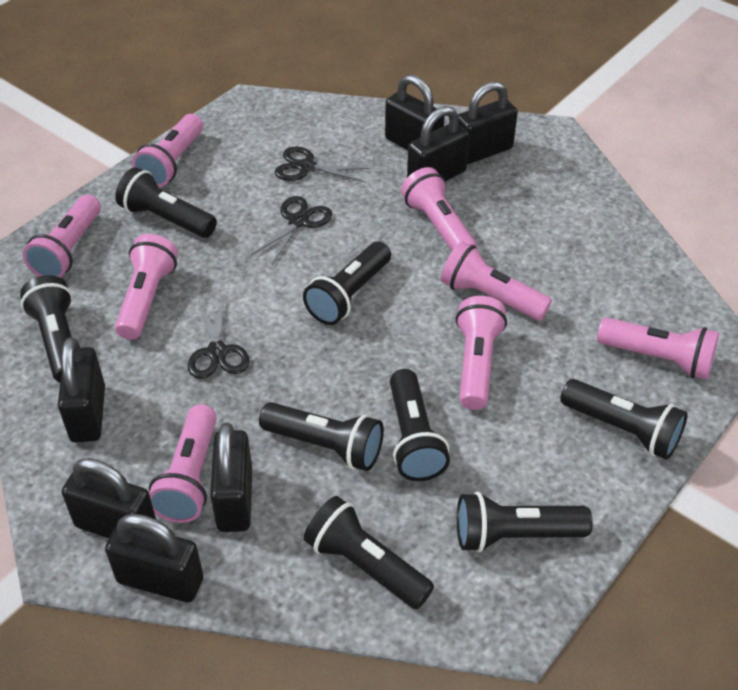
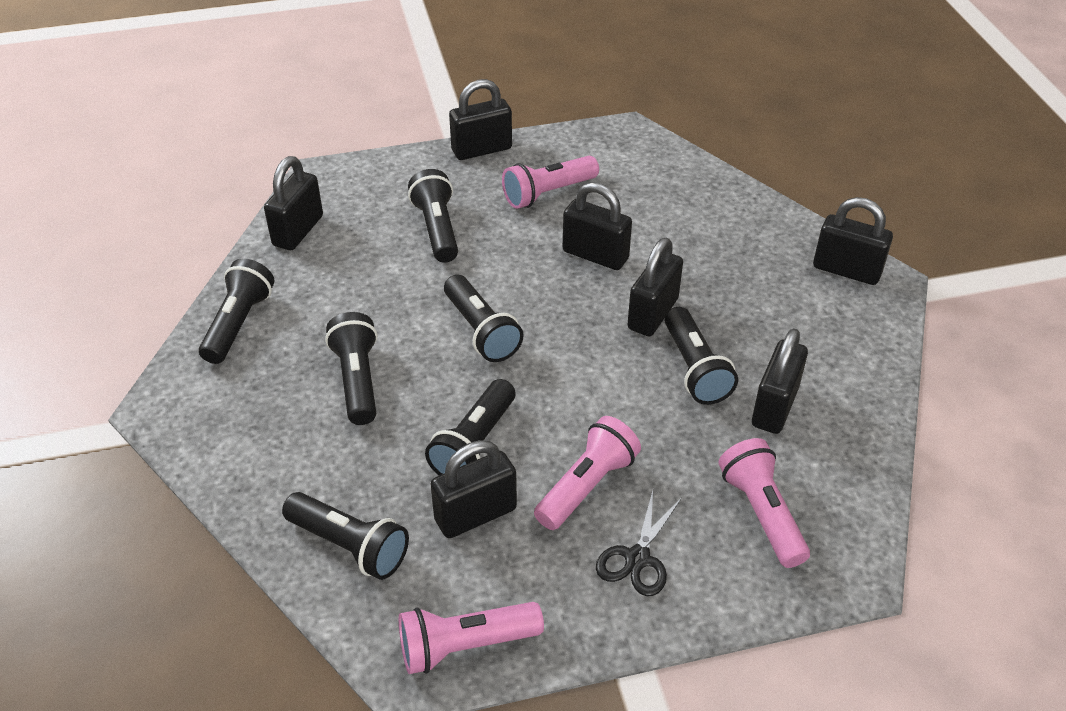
black flashlight: [20,275,72,383] [115,167,217,238] [259,402,384,471] [303,241,391,325] [304,496,434,609] [390,369,450,481] [457,492,593,553] [560,379,687,460] = 8 -> [199,258,274,364] [282,492,409,580] [325,312,377,425] [408,169,458,263] [425,379,515,476] [444,275,524,362] [665,307,738,405] = 7
black scissors: [188,297,250,379] [251,196,332,265] [275,147,371,182] = 3 -> [596,491,682,596] = 1
pink flashlight: [23,195,101,278] [115,234,178,340] [132,114,203,187] [149,404,217,523] [401,167,477,251] [441,242,552,320] [456,296,507,410] [597,317,719,380] = 8 -> [399,602,544,674] [502,156,599,209] [534,416,641,530] [718,438,810,568] = 4

